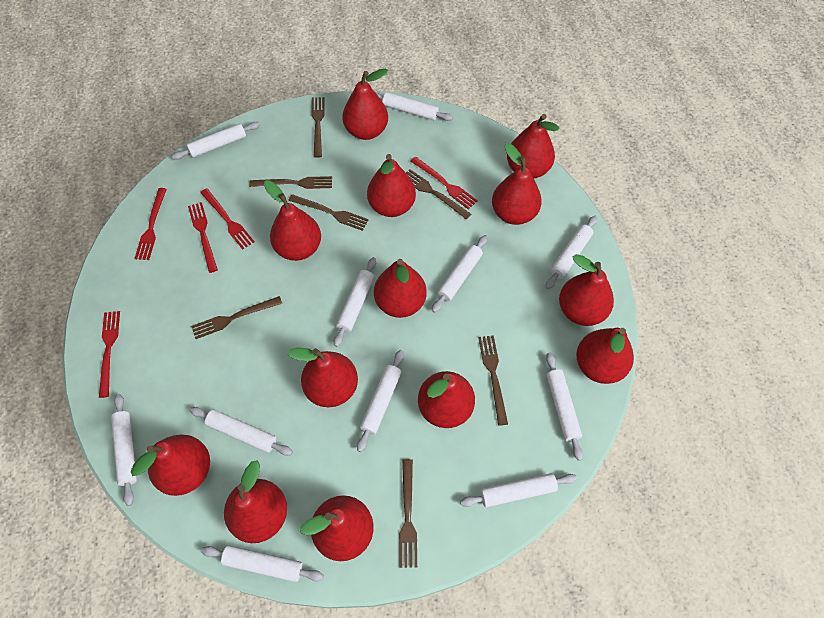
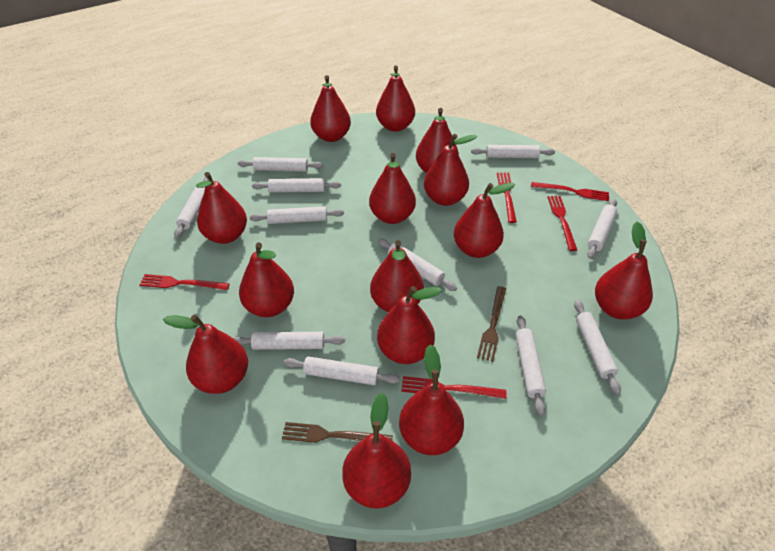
brown fork: [191,296,282,339] [249,176,332,189] [288,194,369,231] [311,97,325,158] [399,459,417,568] [406,169,471,219] [478,335,508,426] = 7 -> [282,422,393,443] [477,286,506,362] = 2
red pear: [131,435,210,496] [224,460,287,543] [264,180,321,261] [287,347,358,407] [300,495,374,561] [342,68,388,140] [367,154,416,217] [374,259,427,318] [418,371,475,428] [492,143,542,225] [507,114,559,179] [559,254,614,326] [576,328,634,384] = 13 -> [163,315,248,394] [196,172,247,244] [239,242,294,317] [310,75,351,142] [342,393,411,509] [369,153,416,224] [370,240,424,312] [376,65,415,132] [377,286,442,364] [399,345,464,455] [416,108,459,173] [424,134,477,206] [454,183,515,258] [595,222,653,320] = 14

